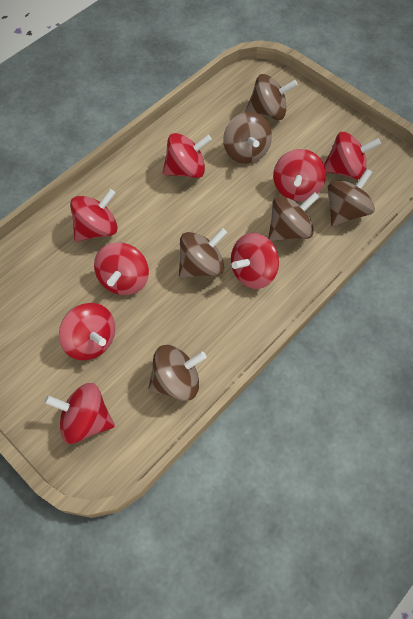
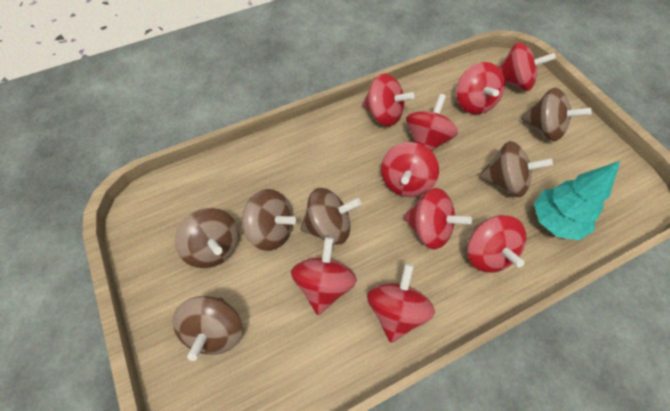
red spinning top: [44,383,115,444] [59,303,115,360] [70,189,118,242] [94,242,149,295] [163,133,212,178] [231,233,279,289] [273,149,326,201] [324,132,381,180] = 8 -> [291,237,357,315] [362,73,414,126] [367,263,435,343] [381,142,439,197] [403,188,472,250] [406,94,458,151] [456,62,505,114] [467,215,527,273] [499,42,556,91] = 9
turquoise tree: none = 0 -> [534,161,620,240] = 1

